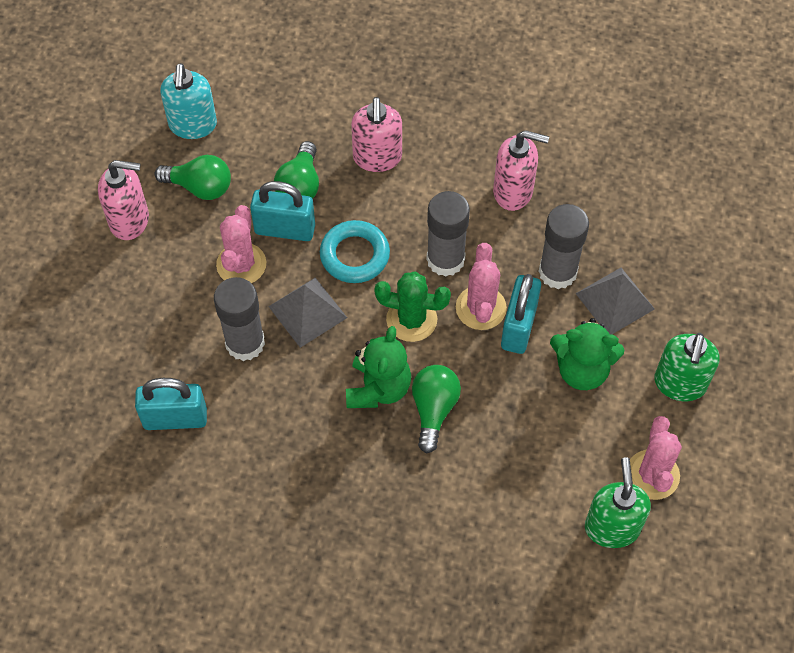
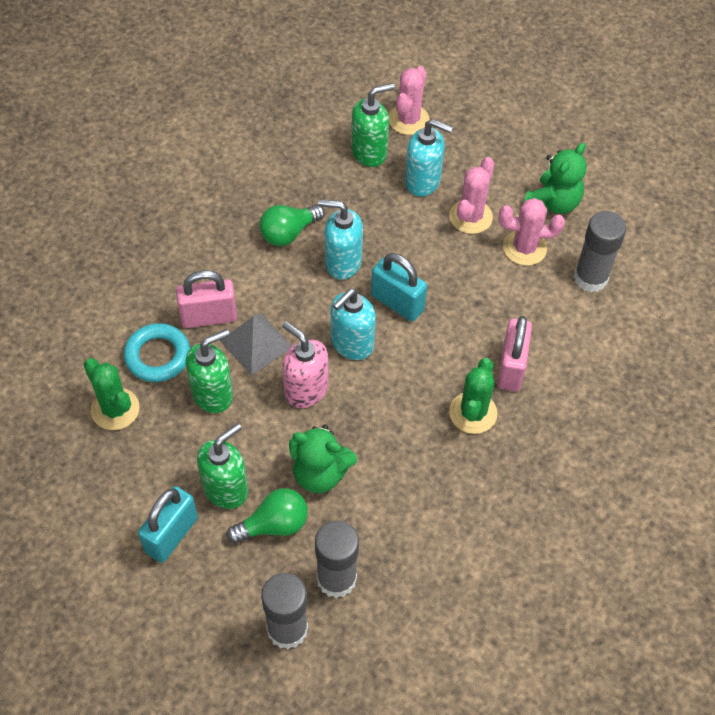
green cactus: [374,271,451,342] = 1 -> [84,358,140,430] [449,358,498,434] = 2
green light bulb: [155,155,231,200] [274,141,319,199] [412,365,461,453] = 3 -> [227,488,308,544] [259,204,325,246] = 2
green soap dispenser: [585,457,651,548] [654,333,720,401] = 2 -> [185,329,233,413] [197,423,248,509] [351,83,395,167] = 3
grey pyramid: [268,278,347,348] [575,268,655,334] = 2 -> [220,313,292,375] = 1
pink padlock: none = 0 -> [176,270,237,328] [497,316,532,391] = 2
pink soap dispenser: [98,160,149,240] [351,97,402,172] [493,130,549,211] = 3 -> [282,321,329,408] = 1
turquoise padlock: [135,378,207,430] [250,181,315,241] [501,274,541,354] = 3 -> [138,486,198,563] [371,253,427,321] = 2
turquoise soap dispenser: [160,63,217,139] = 1 -> [318,199,363,280] [331,289,376,360] [405,119,453,197] = 3

